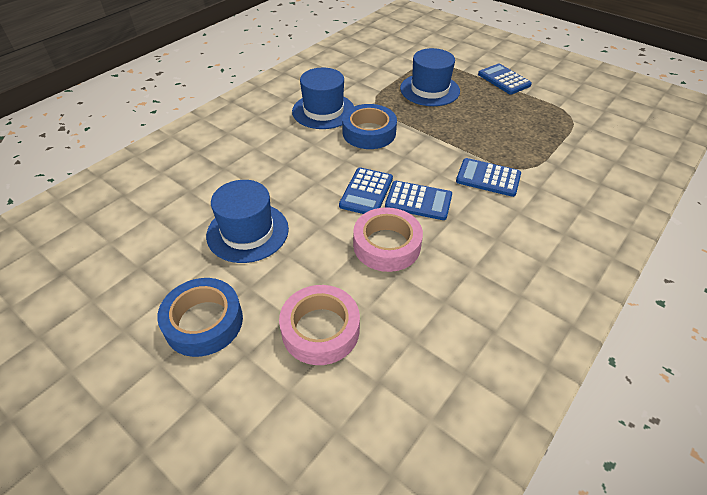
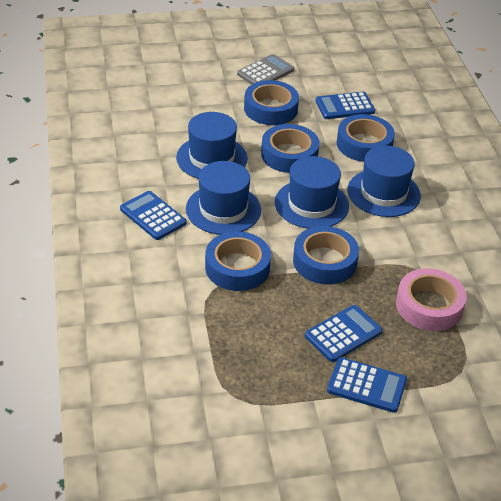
blue hat: [206,180,289,263] [292,68,354,129] [400,48,460,106] = 3 -> [176,112,248,179] [186,161,261,235] [275,156,349,229] [348,146,421,217] = 4
blue tape: [157,278,243,357] [342,104,397,149] = 2 -> [205,231,271,291] [244,80,299,125] [261,124,319,173] [293,226,359,285] [337,114,395,162] = 5
grey calculator: none = 0 -> [237,54,294,85] = 1
pink tape: [279,285,360,365] [353,207,423,272] = 2 -> [396,268,467,331] = 1

